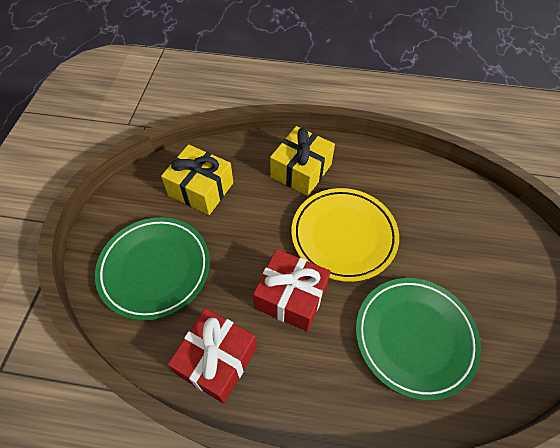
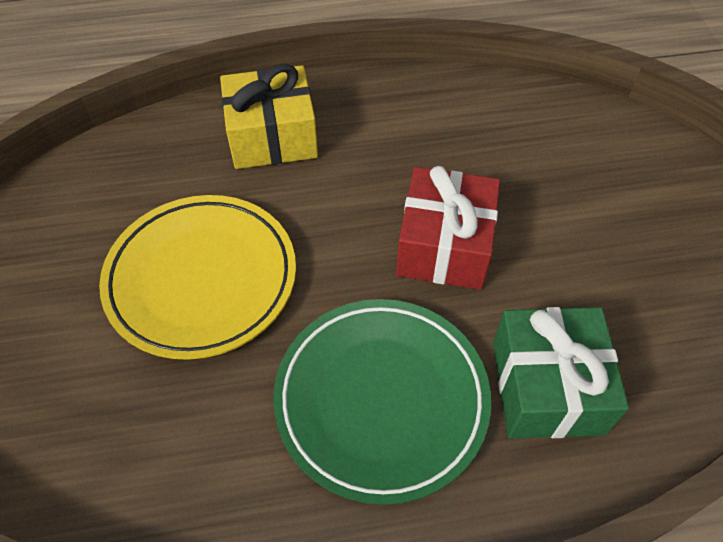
green gift: none = 0 -> [493,307,629,439] = 1
green plate: [95,217,210,320] [356,278,481,401] = 2 -> [273,299,491,505] = 1
red gift: [168,308,257,404] [253,249,331,332] = 2 -> [396,166,500,290] = 1
yellow gift: [161,145,234,215] [270,126,335,196] = 2 -> [220,64,318,169] = 1

